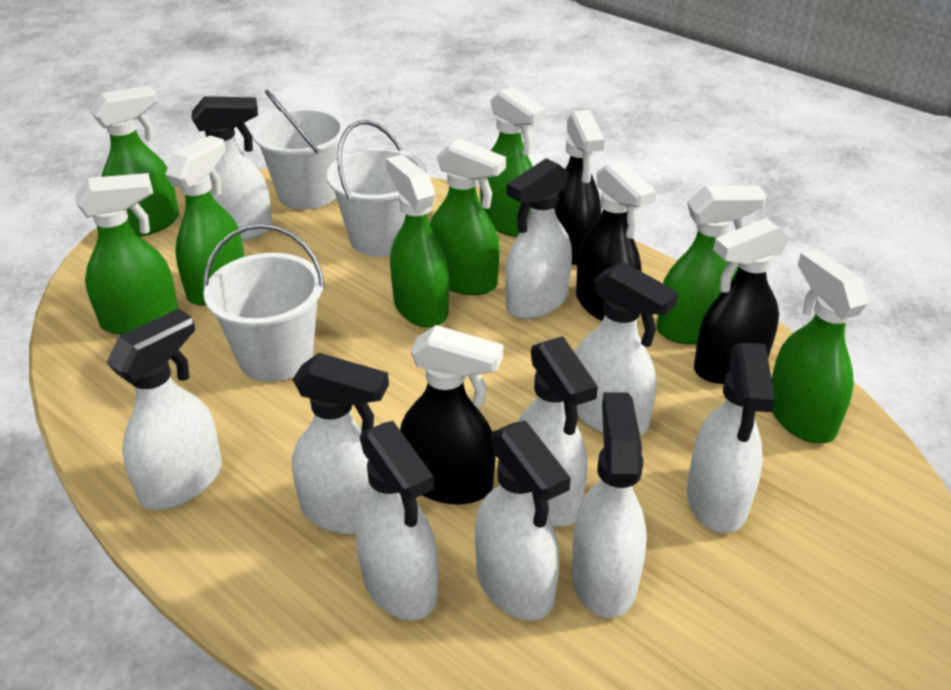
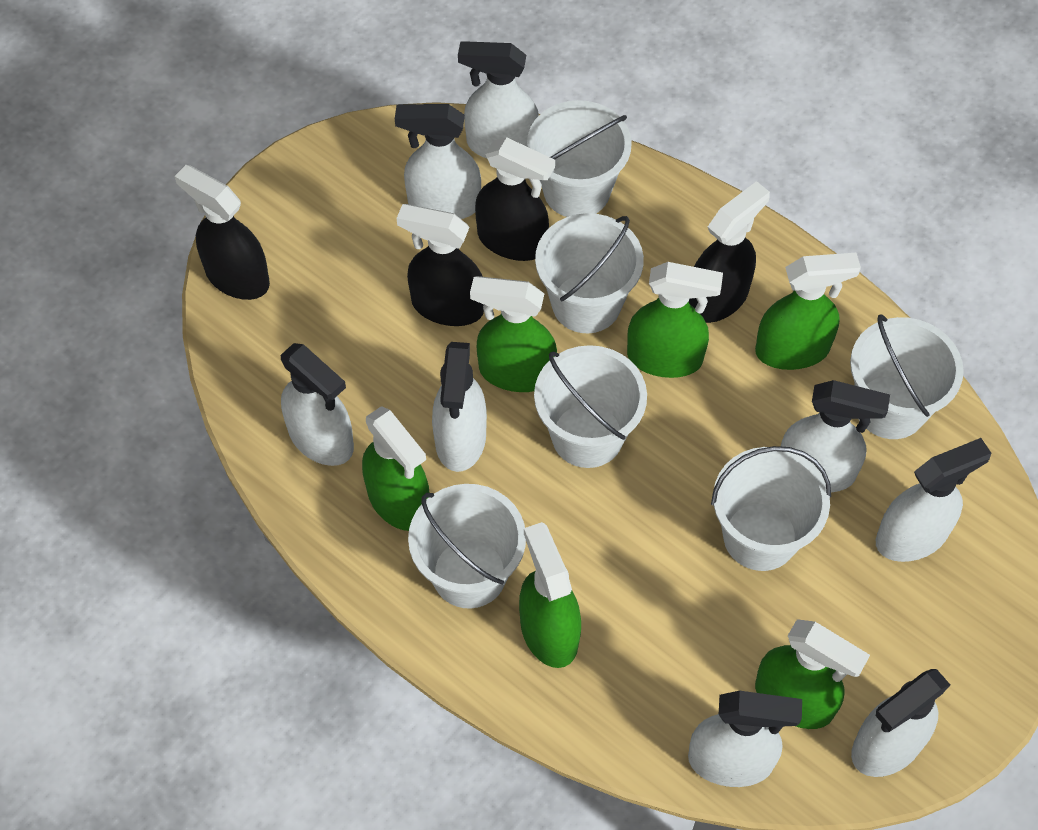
green spray bottle: [75,173,178,335] [90,86,179,237] [165,136,244,306] [386,154,449,328] [430,138,506,295] [480,87,546,237] [657,186,767,344] [772,249,868,443] = 8 -> [362,406,429,531] [470,276,557,392] [519,522,581,668] [627,262,723,378] [755,253,861,370] [755,619,870,729] = 6
white bucket: [203,224,325,382] [253,90,347,209] [327,120,427,257] = 3 -> [408,484,526,609] [527,100,632,217] [534,345,647,468] [535,213,644,333] [711,446,831,571] [850,314,964,439] = 6
white spray bottle: [106,309,222,510] [192,96,272,241] [292,353,389,535] [355,421,438,620] [475,421,571,621] [505,158,572,319] [518,336,598,527] [572,392,647,618] [575,262,679,436] [687,343,775,533] = 10 -> [281,343,354,466] [395,104,481,219] [432,342,487,472] [458,41,539,158] [688,691,802,787] [780,380,890,492] [851,669,950,777] [876,438,991,562] = 8

